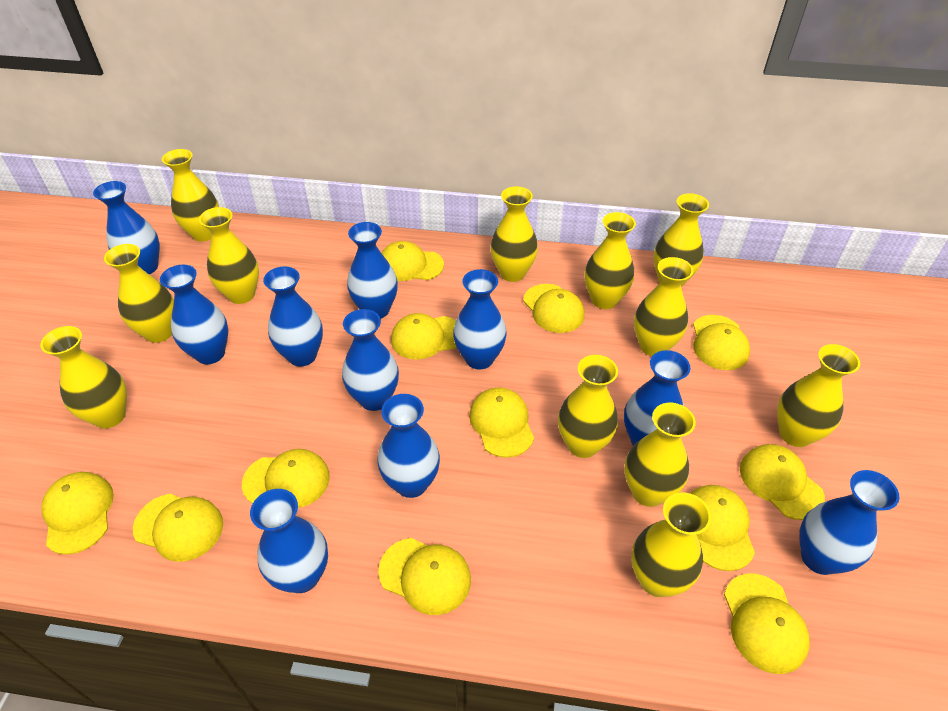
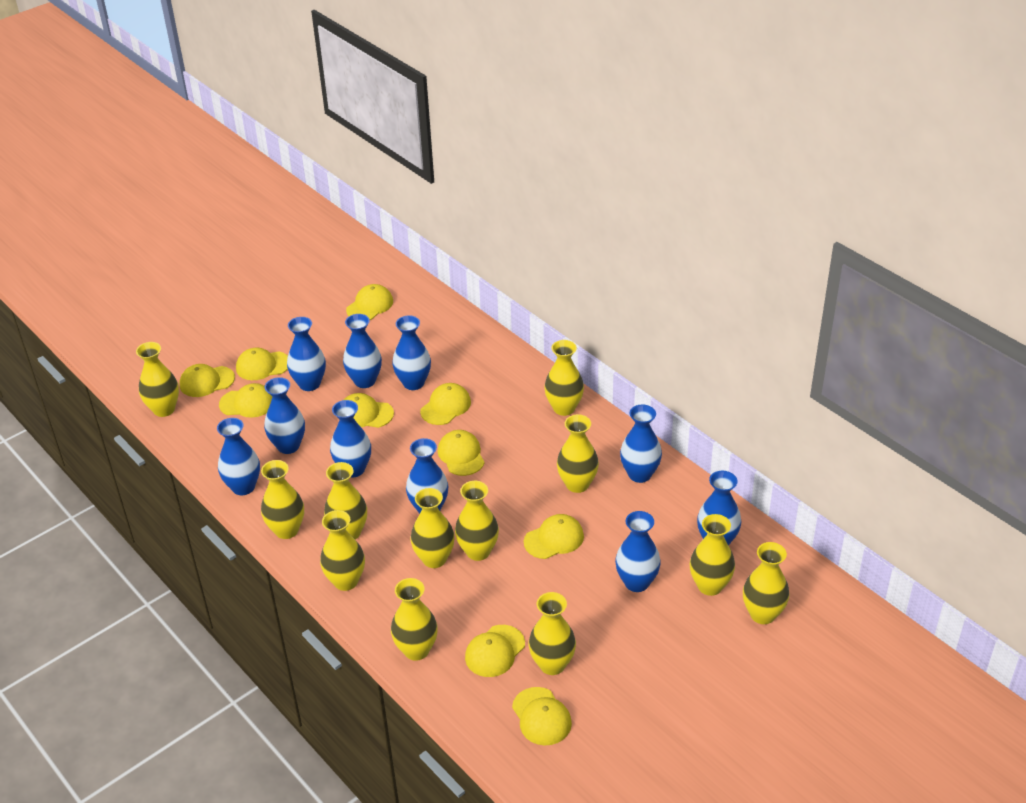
yellow cap: [41,472,114,555] [133,494,223,562] [242,449,330,508] [378,538,471,615] [382,241,444,281] [391,313,456,360] [469,388,534,458] [523,284,585,333] [690,485,755,571] [693,315,750,370] [724,573,810,674] [740,444,825,520] = 12 -> [180,364,235,397] [219,383,272,418] [236,348,288,380] [344,393,394,428] [346,284,393,320] [420,383,471,425] [438,430,484,476] [465,625,525,677] [512,687,572,746] [524,514,584,559] = 10

